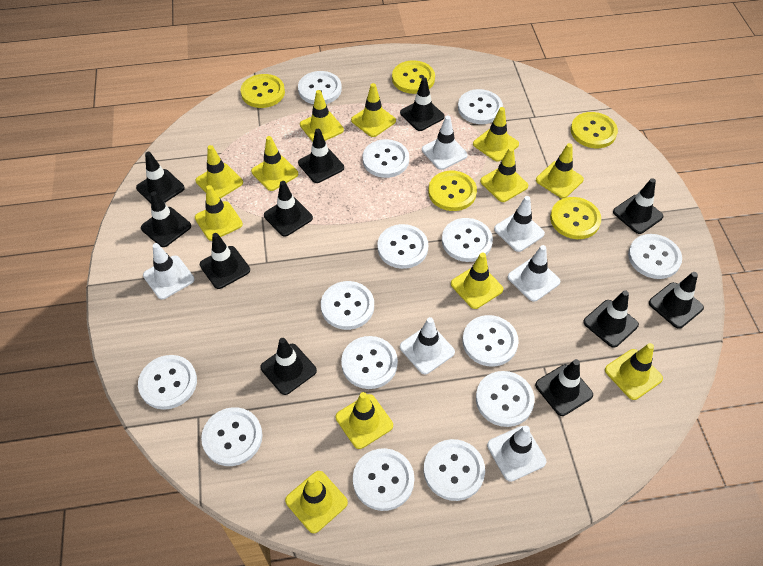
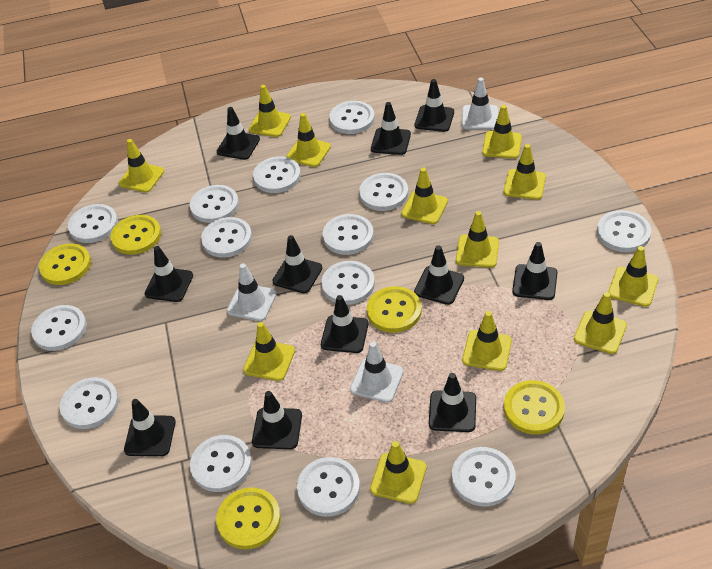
white traffic cone: [143,243,194,300] [400,317,455,374] [422,116,468,170] [487,426,547,482] [494,196,545,252] [508,245,560,302] = 6 -> [227,263,277,321] [350,342,404,403] [462,78,498,129] = 3

